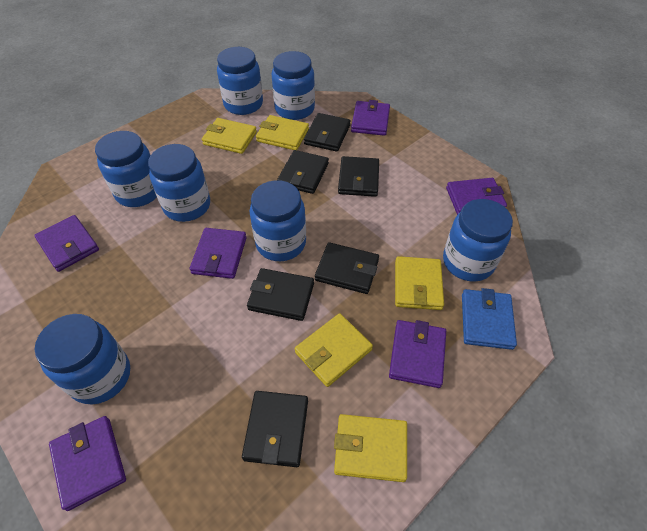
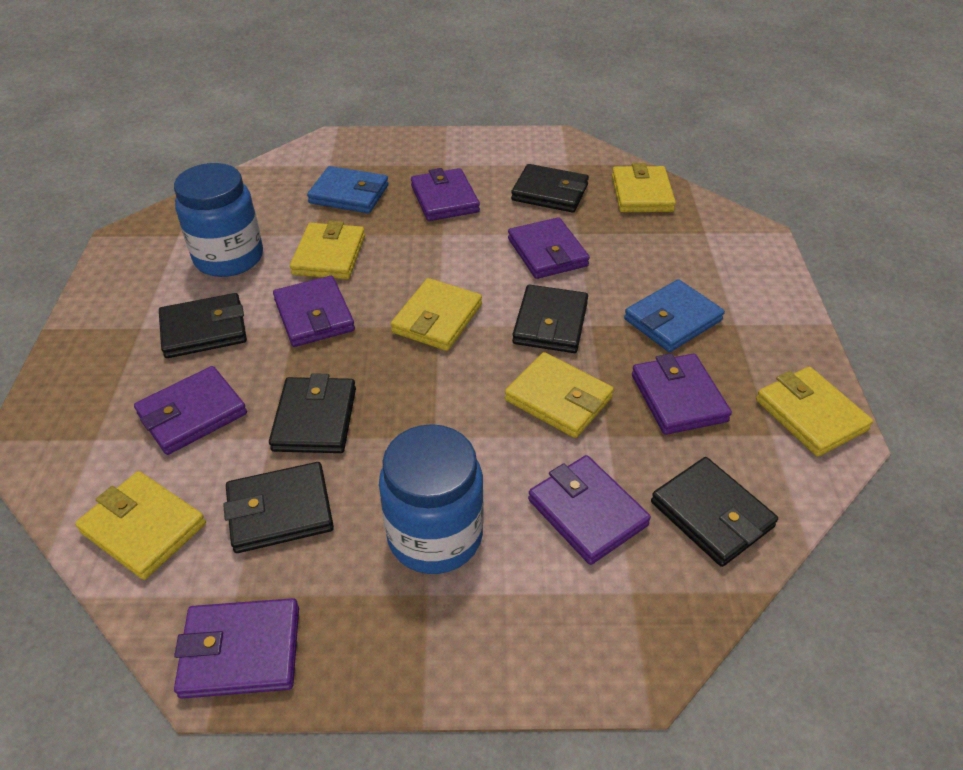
blue jar: [35,314,130,404] [95,131,157,207] [148,144,210,222] [217,47,263,115] [250,180,306,261] [272,51,315,120] [443,199,513,282] = 7 -> [174,163,263,277] [379,424,484,574] = 2
blue wallet: [462,288,517,350] = 1 -> [307,166,389,213] [624,279,725,352] = 2
purple wallet: [34,215,99,272] [49,416,126,511] [190,228,247,279] [351,100,390,136] [389,320,446,388] [446,178,507,215] = 6 -> [134,366,247,455] [174,598,299,699] [273,276,355,347] [411,168,480,221] [508,217,590,279] [528,455,651,565] [632,353,732,435] = 7
yellow wallet: [202,118,257,154] [256,115,309,150] [295,313,373,387] [334,414,407,482] [395,256,444,310] = 5 -> [75,471,206,580] [290,221,365,279] [391,278,482,351] [505,352,614,438] [612,163,676,212] [756,367,873,457] = 6

